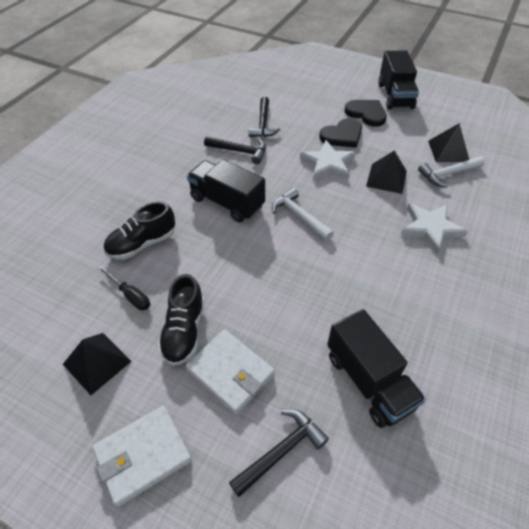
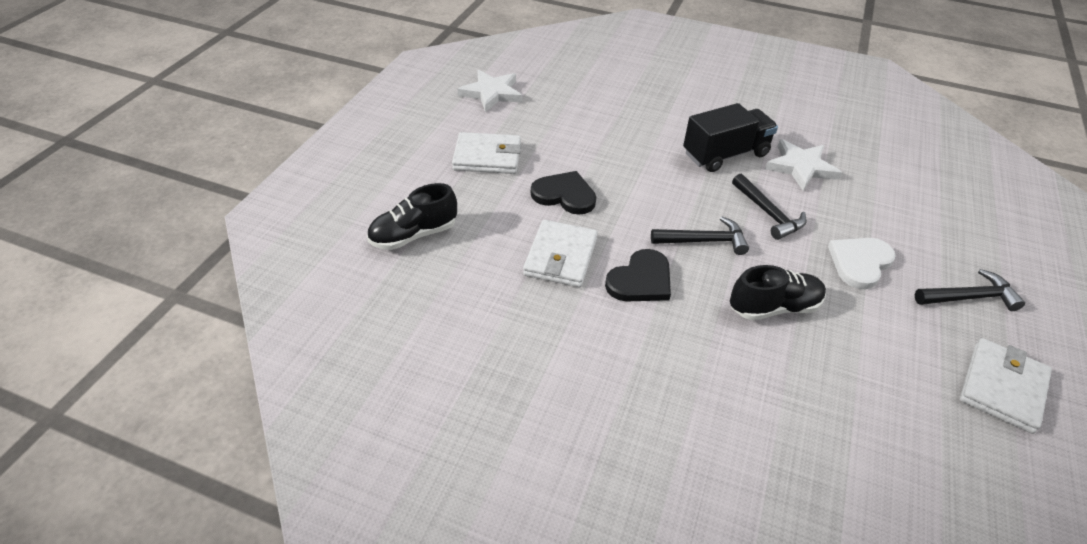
black pyramid: [63,333,131,395] [366,150,407,194] [428,123,469,162] = 3 -> none = 0
black screwdriver: [98,265,150,310] = 1 -> none = 0
black truck: [187,159,265,223] [327,309,426,428] [378,50,419,110] = 3 -> [683,103,778,172] = 1
white hammer: [272,188,334,241] [418,156,485,187] = 2 -> none = 0
white heart: none = 0 -> [828,238,896,289] = 1
white wallet: [92,406,192,507] [185,329,275,415] = 2 -> [452,132,521,174] [523,220,598,287] [960,338,1052,434] = 3

